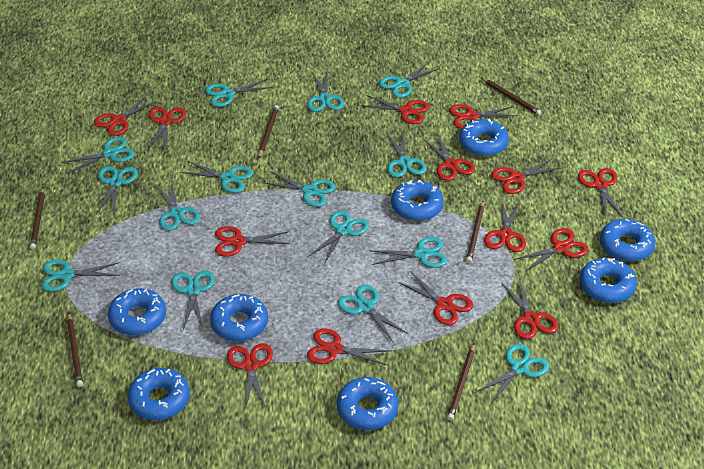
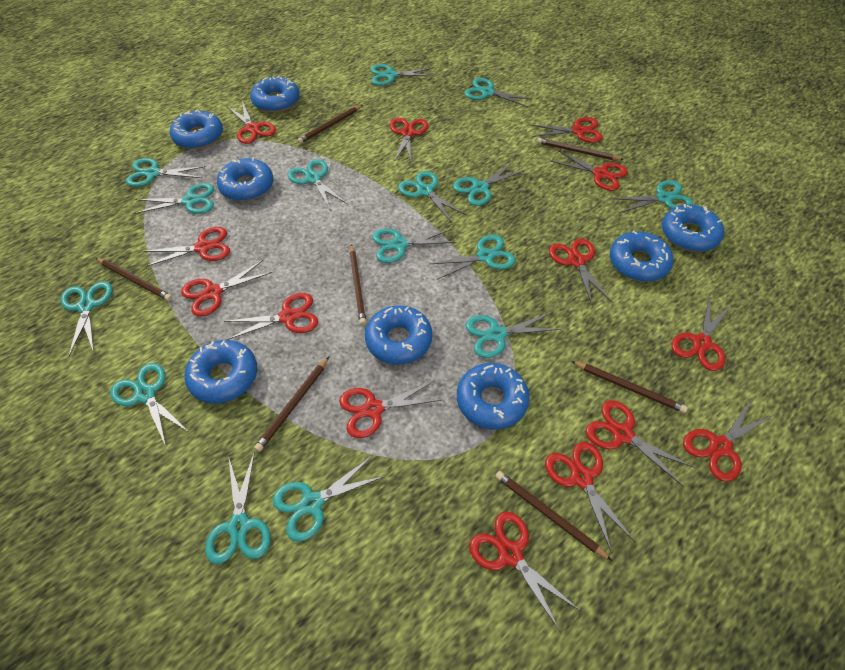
brown pencil: [30,187,45,249] [67,312,83,387] [258,105,279,158] [447,343,475,420] [466,201,484,263] [481,78,542,115] = 6 -> [96,258,172,301] [254,357,329,452] [297,105,363,144] [349,244,366,325] [495,471,612,561] [537,138,624,160] [571,361,688,413] = 7

